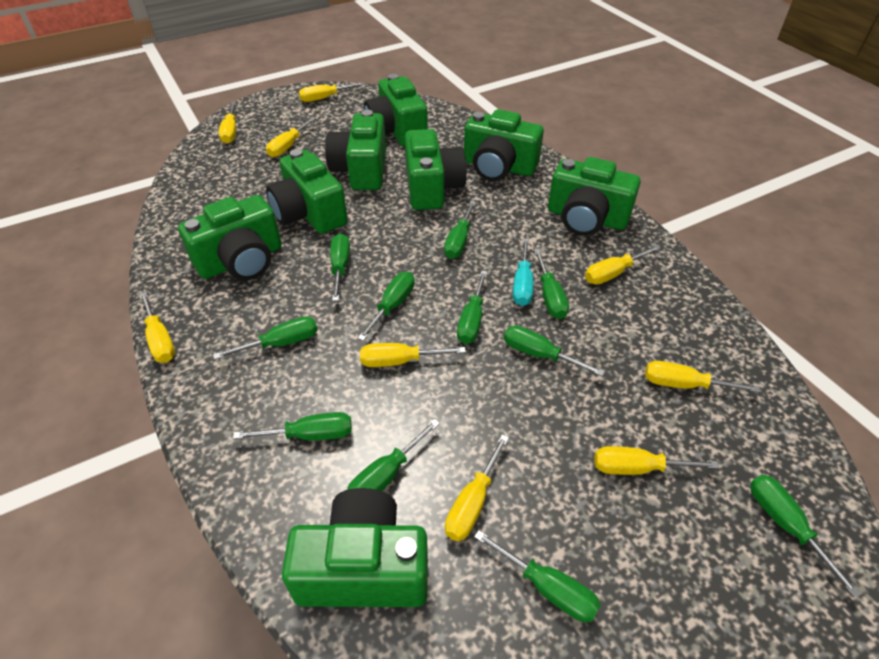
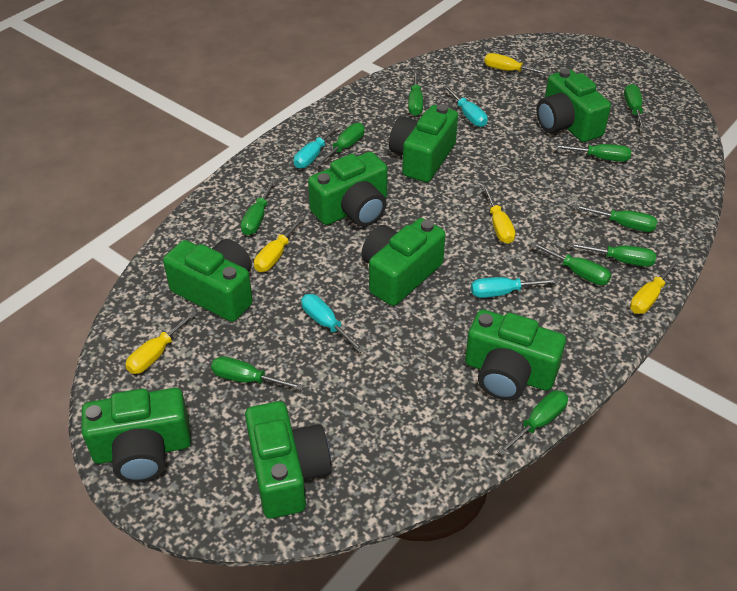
green screwdriver: [213,316,318,359] [233,412,352,440] [330,233,350,301] [347,419,440,491] [358,272,415,341] [444,201,476,259] [457,271,487,344] [474,530,601,622] [504,326,605,376] [534,249,569,319] [750,475,862,598] = 11 -> [211,356,304,390] [241,179,276,235] [315,123,365,166] [408,71,423,116] [497,390,568,455] [531,242,611,285] [554,144,631,162] [569,243,656,267] [574,205,657,232] [624,84,646,131] = 10
turquoise screwdriver: [513,239,533,306] = 1 -> [294,124,341,168] [301,294,365,353] [443,85,488,127] [471,277,558,298] = 4
yellow screwdriver: [140,292,175,363] [219,102,237,144] [266,117,316,157] [299,82,365,102] [360,343,466,367] [445,434,509,541] [585,245,661,285] [594,446,719,475] [645,361,760,393] = 9 -> [125,311,197,374] [254,216,305,272] [483,186,515,244] [484,53,551,76] [630,259,680,314] = 5

